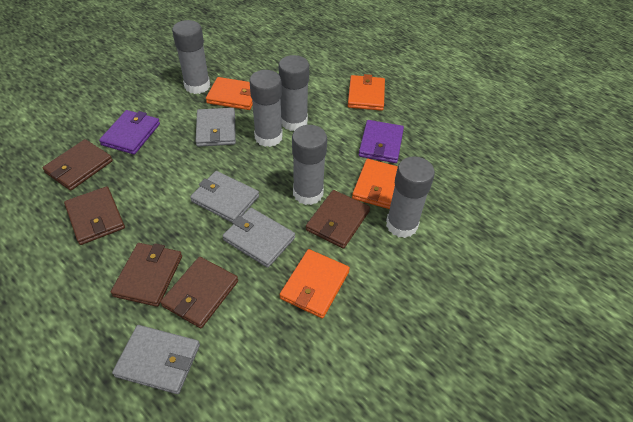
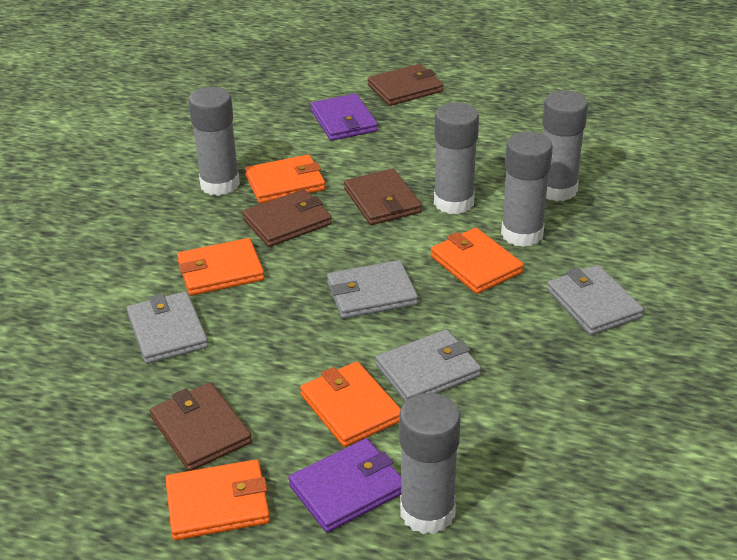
brown wallet: [42,139,113,191] [64,186,125,245] [111,243,182,307] [160,257,238,328] [306,190,370,249] = 5 -> [150,382,252,471] [242,189,332,247] [344,169,422,225] [368,64,443,106] = 4
orange wallet: [206,77,253,110] [280,249,350,318] [348,74,385,111] [352,159,398,209] = 4 -> [165,459,270,540] [177,238,264,296] [245,155,326,203] [300,362,401,447] [431,228,524,294] = 5

